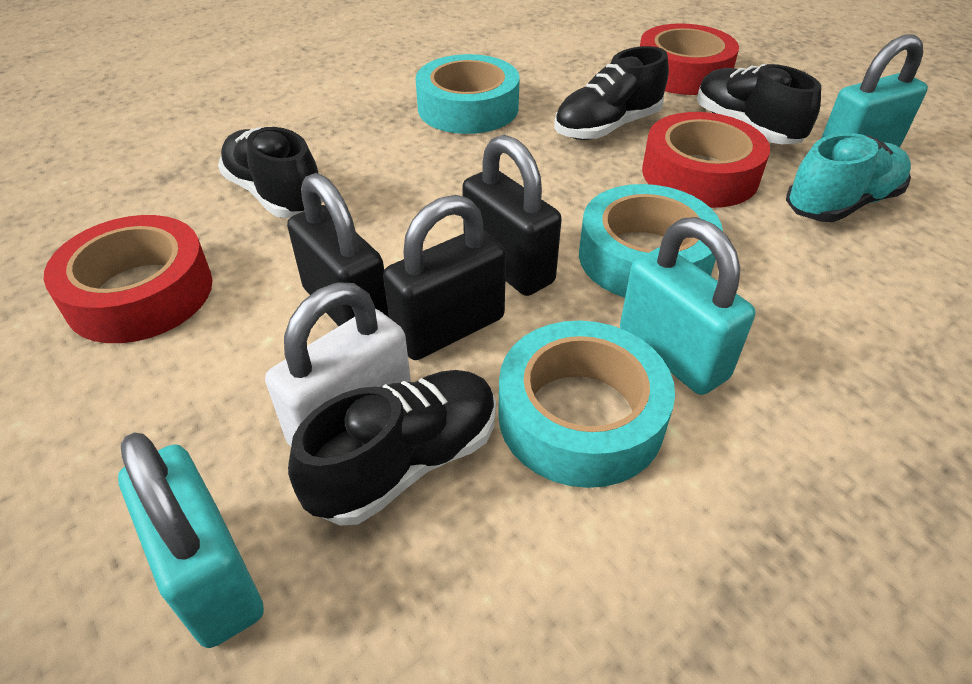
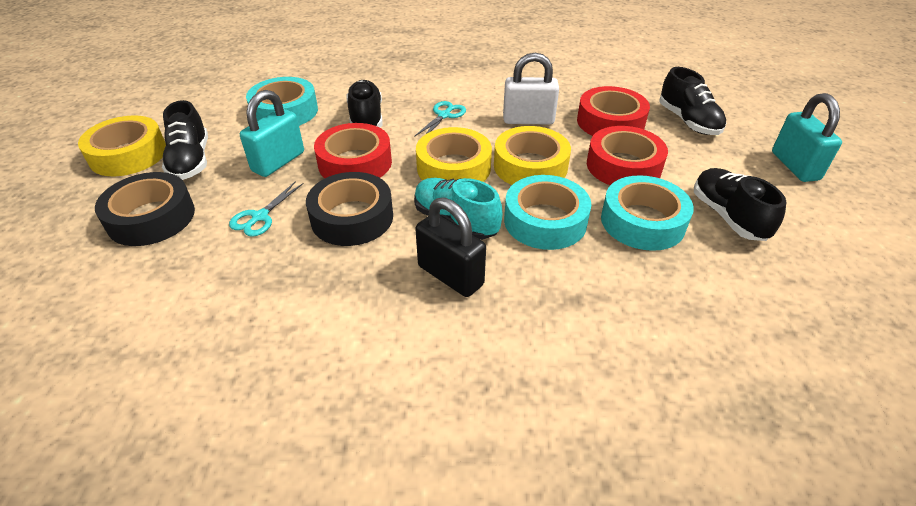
black padlock: [287,173,389,326] [383,195,506,360] [462,135,562,296] = 3 -> [415,197,486,297] = 1
black tape: none = 0 -> [95,172,195,246] [306,172,393,246] = 2
turquoise padlock: [118,433,264,648] [620,217,755,395] [822,34,928,147] = 3 -> [240,90,304,177] [772,93,842,182] = 2
turquoise scissors: none = 0 -> [229,181,304,237] [414,101,466,137] = 2
yellow tape: none = 0 -> [78,115,166,176] [416,127,492,182] [494,126,571,185] = 3

